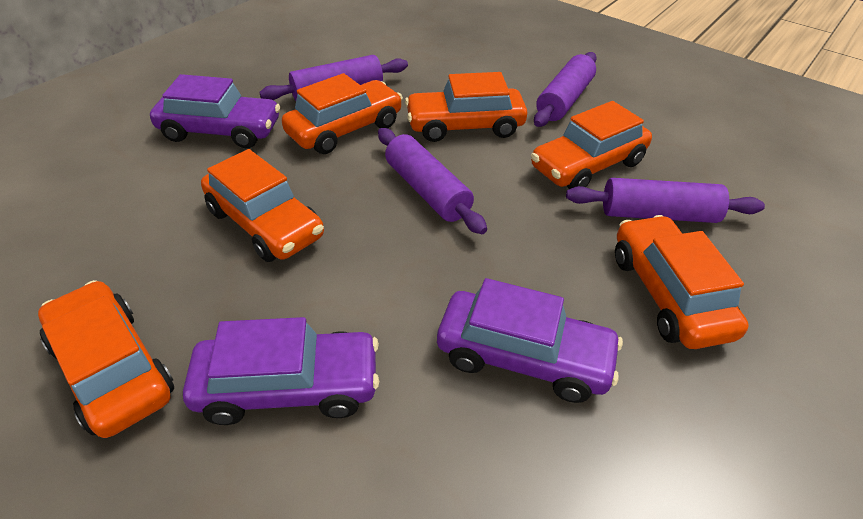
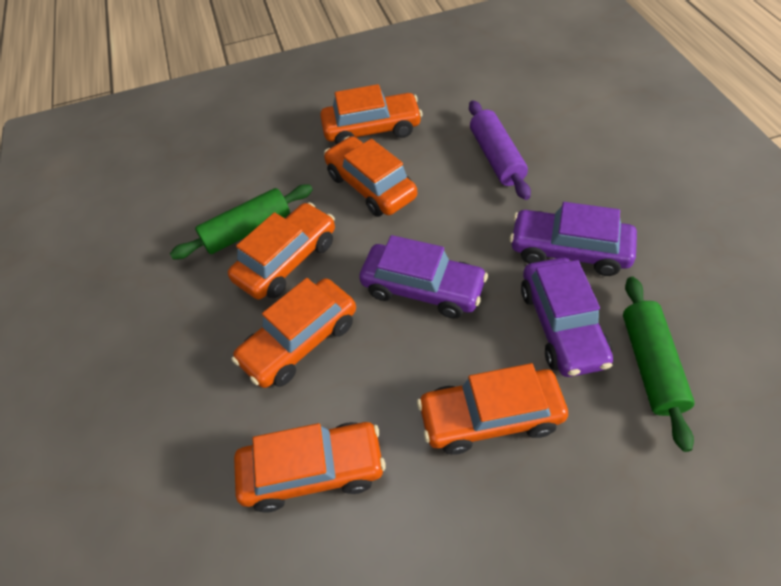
green rolling pin: none = 0 -> [170,185,313,259] [623,277,695,452] = 2
purple rolling pin: [259,55,408,101] [378,128,487,234] [534,52,597,127] [566,178,765,223] = 4 -> [469,100,531,200] = 1

